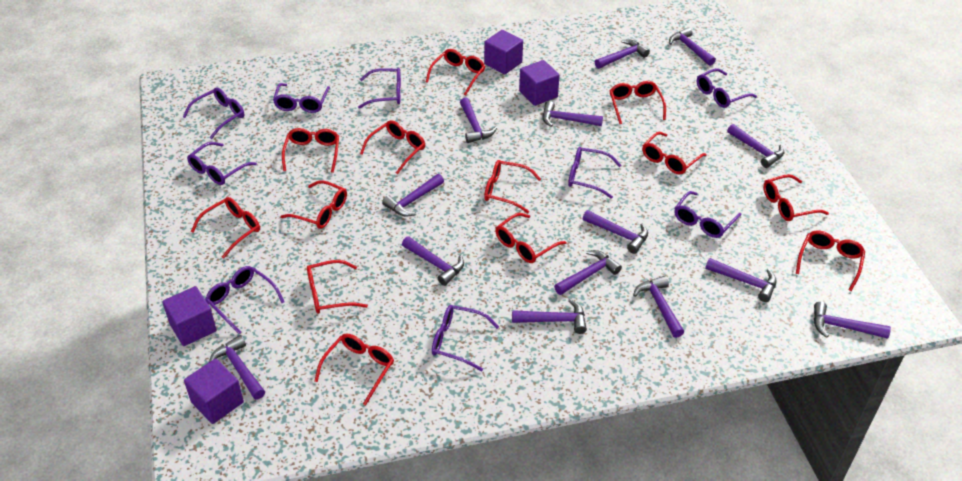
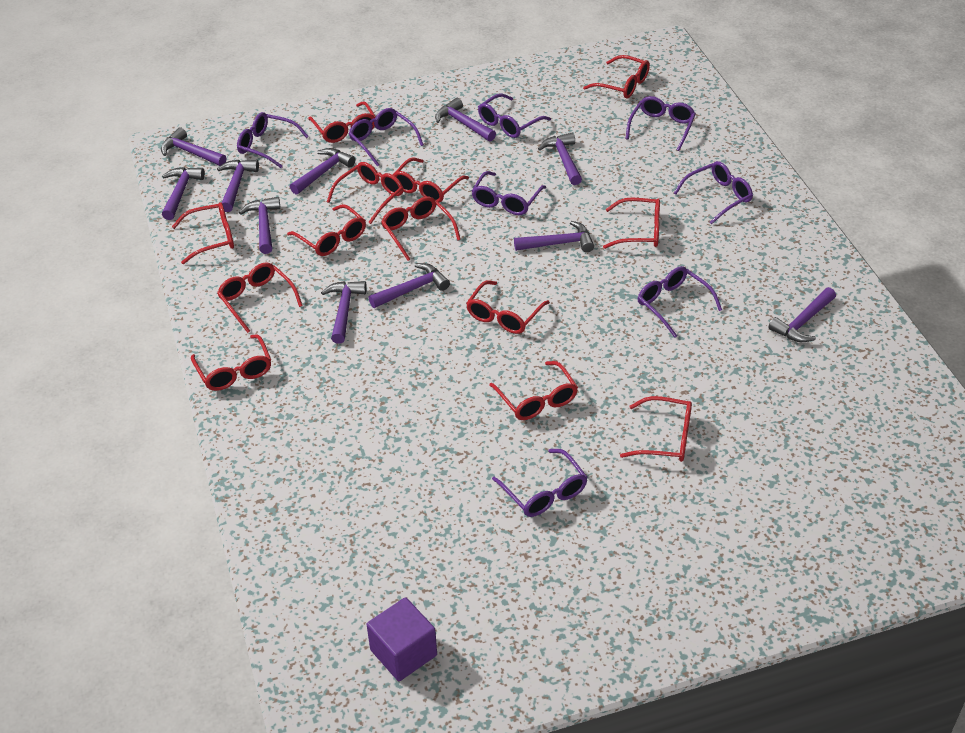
purple cube: [162,286,217,346] [184,359,244,424] [484,30,523,74] [519,60,560,106] = 4 -> [367,597,437,681] = 1
purple glasses: [183,87,244,139] [187,142,257,185] [205,266,285,334] [273,83,330,113] [358,68,401,109] [432,305,499,371] [568,147,621,199] [674,191,742,238] [697,68,757,108] = 9 -> [237,112,309,168] [348,108,424,167] [472,171,546,215] [478,94,551,138] [492,449,588,517] [626,96,696,151] [638,266,722,338] [674,161,753,224] = 8
purple hammer: [209,335,265,400] [382,174,444,217] [402,236,464,286] [460,98,497,143] [512,299,587,334] [542,101,603,127] [554,250,622,295] [583,210,648,254] [595,40,650,69] [633,276,684,338] [669,27,716,66] [705,258,777,302] [727,124,784,168] [814,302,891,339] = 14 -> [161,127,226,166] [162,167,205,220] [217,160,259,212] [239,197,281,254] [290,148,355,195] [321,281,367,344] [369,263,450,308] [435,98,496,142] [514,221,594,252] [538,132,582,185] [768,287,836,342] = 11

